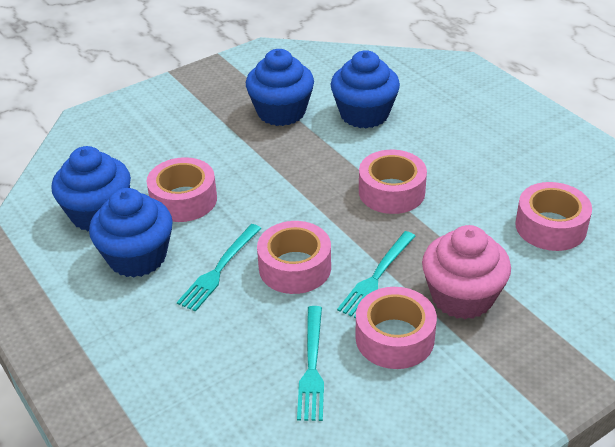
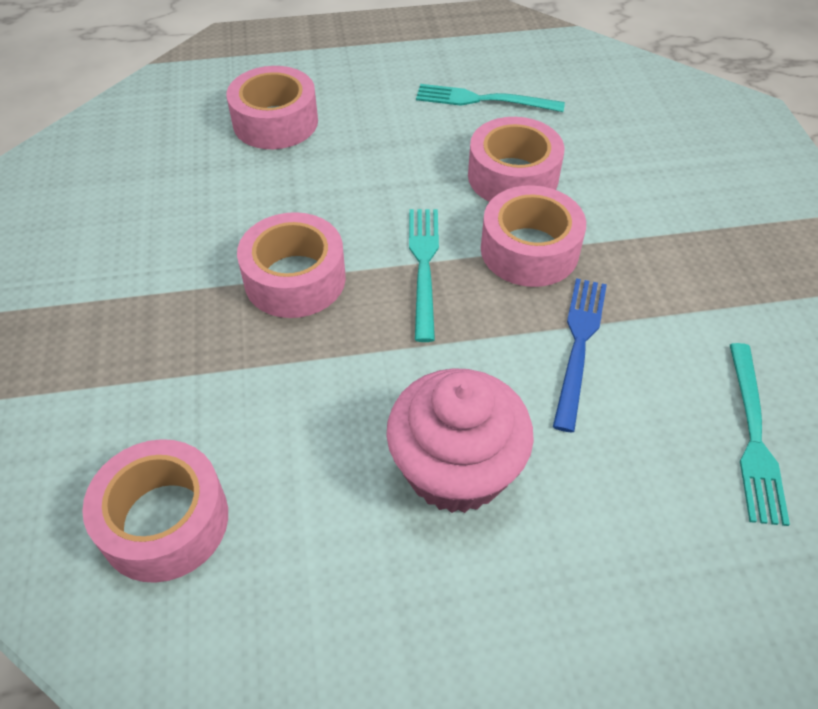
blue cupcake: [51,146,131,232] [89,188,173,277] [246,49,314,126] [331,50,400,128] = 4 -> none = 0
blue fork: none = 0 -> [553,278,607,433] = 1

